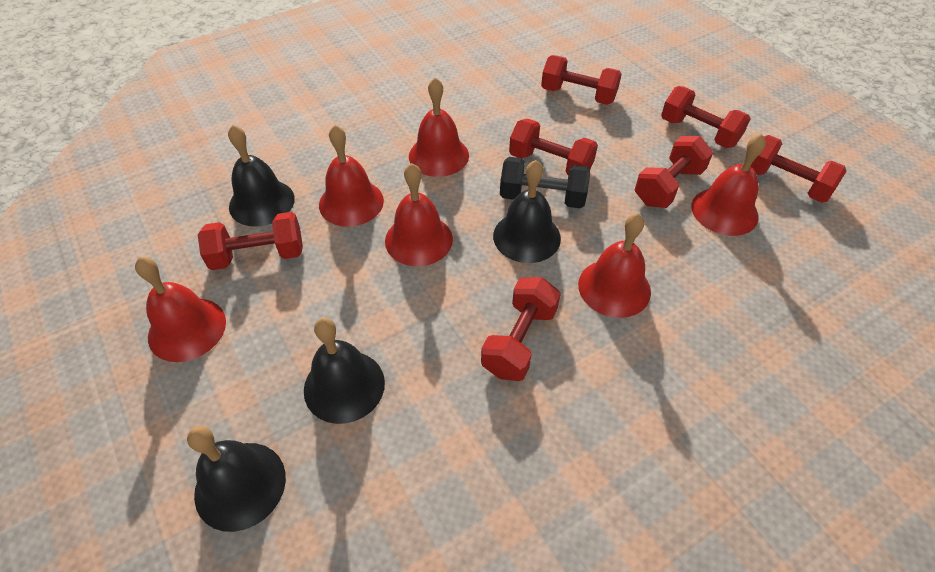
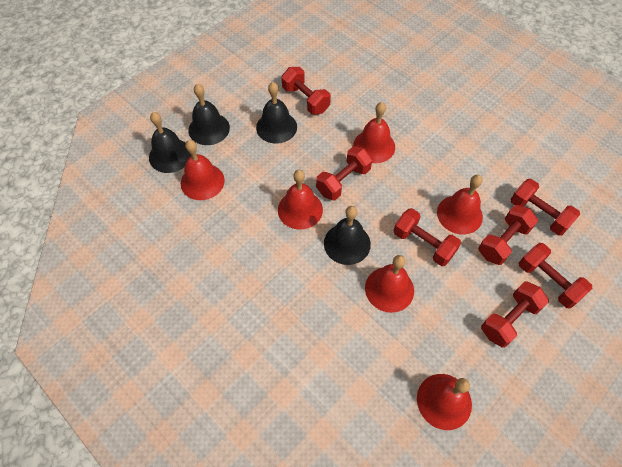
black dumbbell: [500,157,590,208] = 1 -> none = 0

